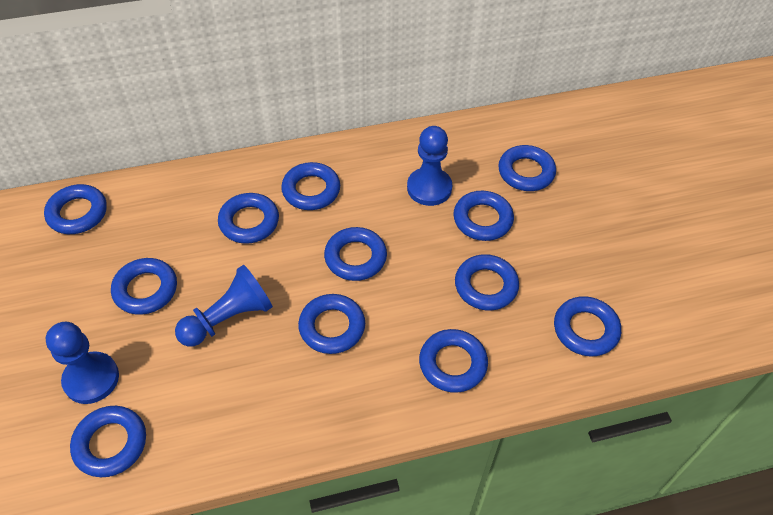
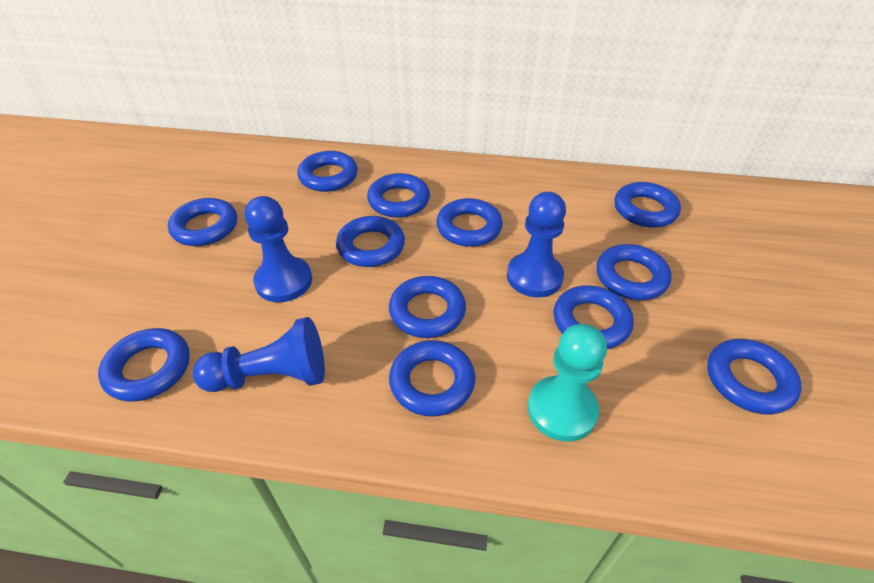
turquoise pawn: none = 0 -> [528,324,607,442] = 1

